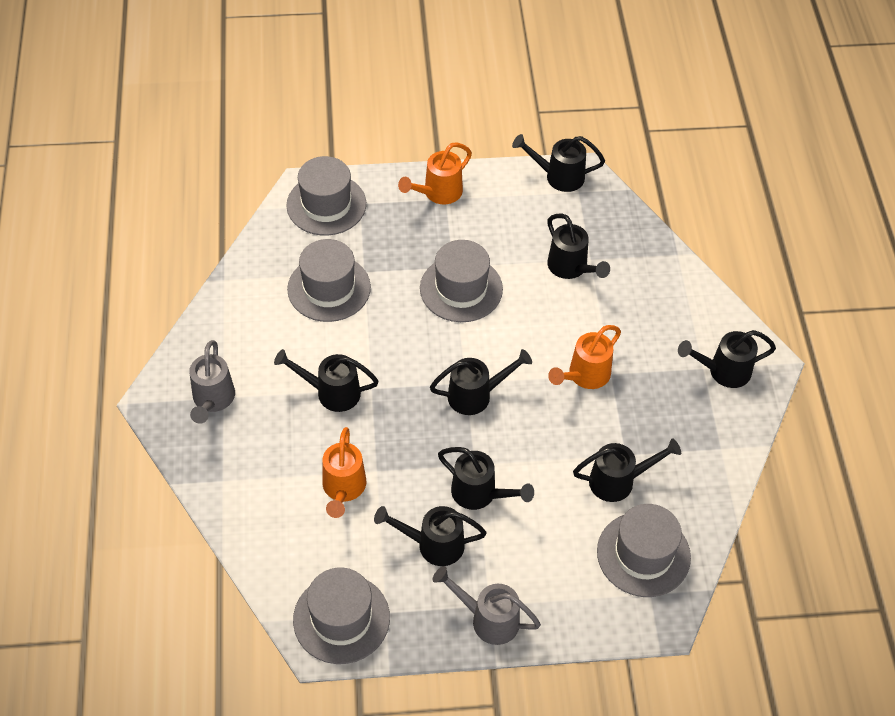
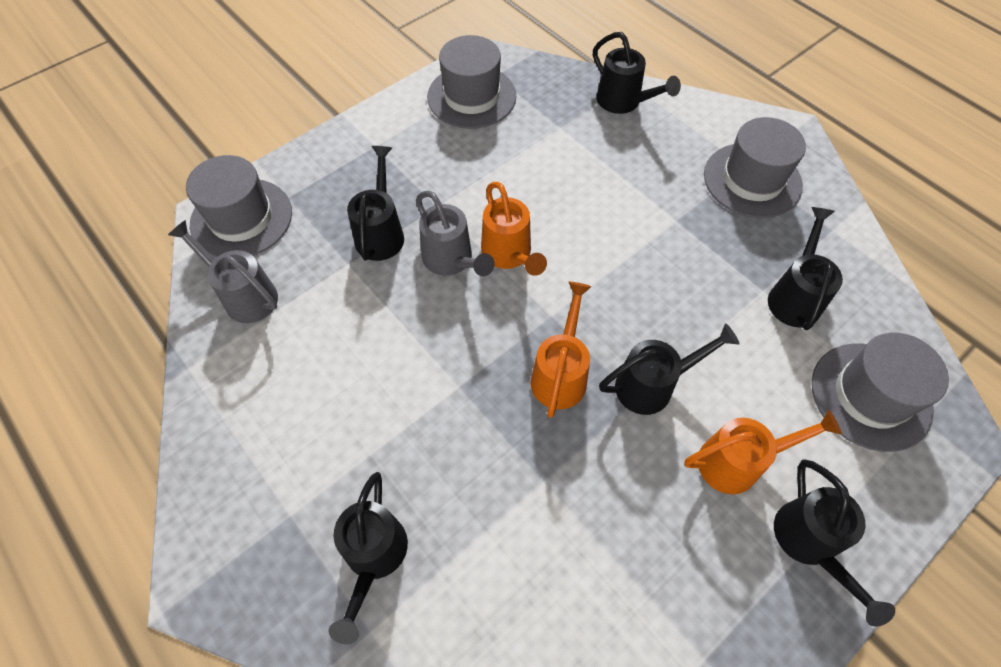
black watering can: [274,349,378,412] [374,506,486,566] [430,349,532,415] [438,447,534,510] [512,134,605,192] [547,214,610,279] [573,438,681,502] [678,330,776,388] = 8 -> [328,472,408,644] [347,146,404,261] [593,32,681,114] [599,323,739,415] [768,207,843,330] [774,459,895,627] = 6
grey hat: [286,156,366,236] [287,239,371,322] [293,567,390,664] [420,240,503,322] [597,504,691,597] = 5 -> [186,155,292,257] [427,35,516,129] [704,117,806,218] [812,333,949,452] = 4

